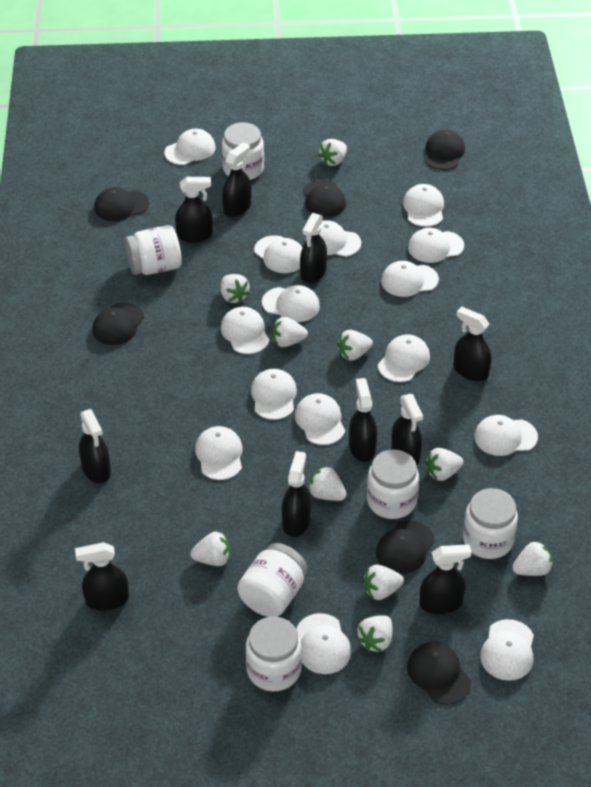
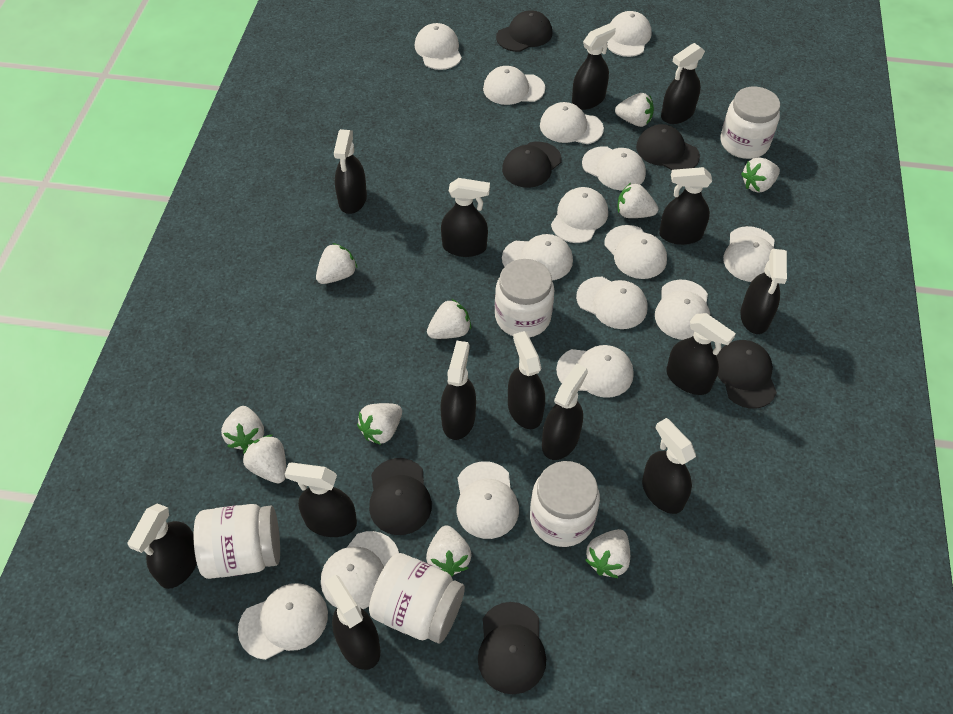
black spray bottle: [75,542,129,611] [79,409,111,483] [175,177,213,242] [222,142,252,217] [282,451,311,537] [300,213,327,283] [349,378,377,462] [391,394,423,465] [420,544,472,614] [454,307,491,381] = 10 -> [128,503,197,589] [285,462,357,537] [324,575,380,670] [334,129,367,214] [441,178,490,257] [441,341,476,440] [508,331,545,429] [542,363,588,460] [572,23,616,110] [642,418,696,514] [659,167,712,245] [661,43,705,124] [666,313,736,395] [740,249,787,334] = 14
white jar: [125,225,182,275] [222,122,264,180] [237,543,307,617] [246,617,302,691] [367,450,419,519] [463,488,518,559] = 6 -> [194,504,280,579] [369,553,465,644] [495,259,554,338] [530,461,600,547] [721,86,780,159] = 5

